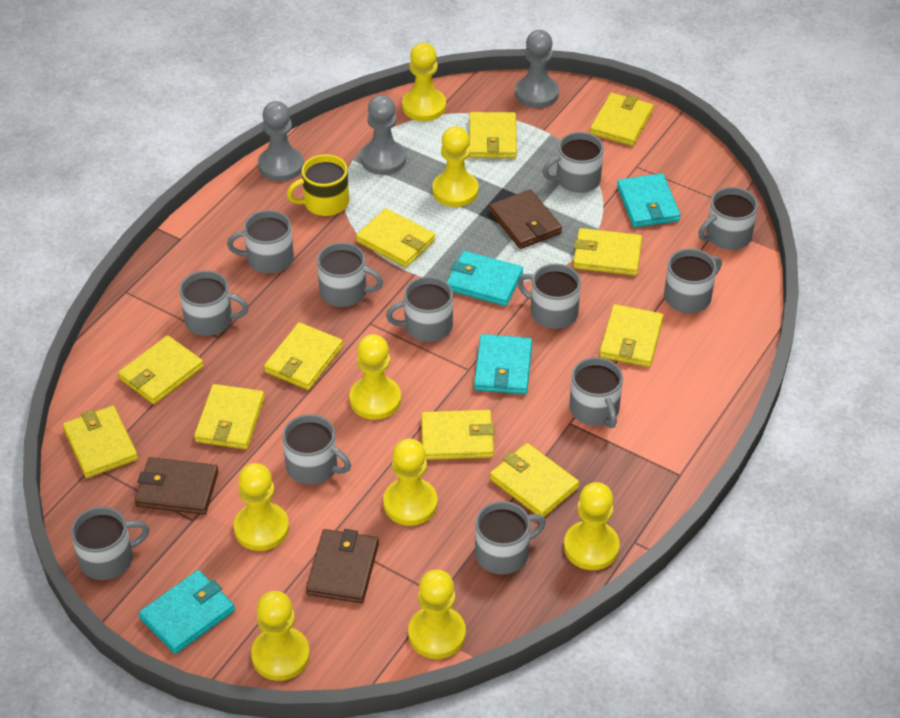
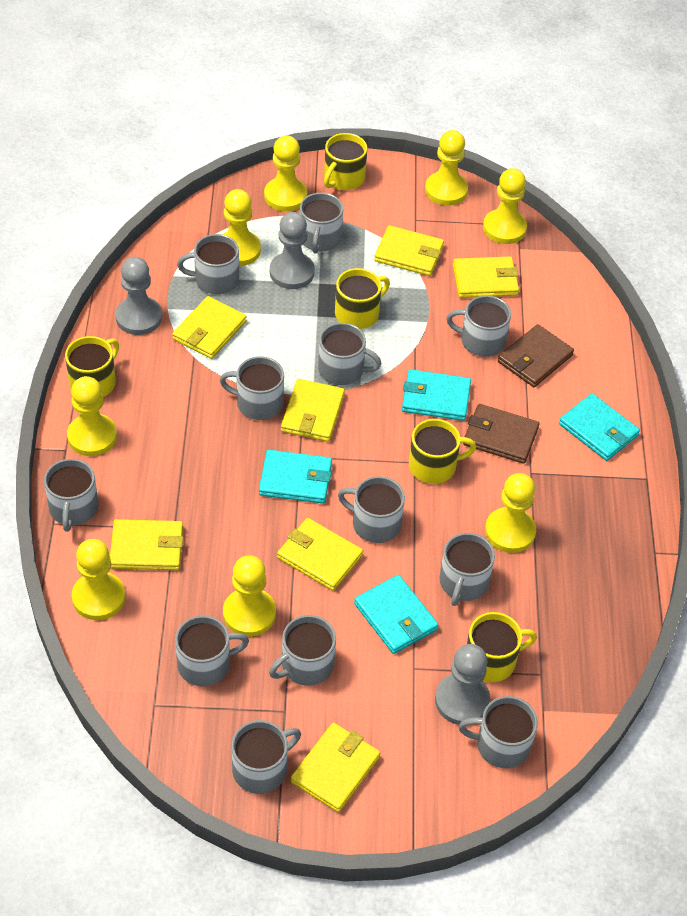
brown wallet: [135,457,219,514] [306,529,379,603] [489,189,562,249] = 3 -> [463,404,539,464] [498,324,574,387] = 2
yellow mug: [287,154,349,216] = 1 -> [65,336,119,397] [324,133,367,190] [335,268,390,329] [409,419,476,484] [467,612,537,682] = 5
yellow wallet: [63,406,138,478] [118,335,204,404] [194,384,265,449] [264,322,343,390] [356,208,435,267] [421,410,495,460] [469,112,517,158] [490,443,579,517] [573,228,642,276] [590,93,653,146] [599,304,664,367] = 11 -> [110,519,183,570] [172,296,247,359] [277,518,363,591] [281,379,345,442] [291,723,380,812] [374,225,444,276] [453,257,519,298] = 7

